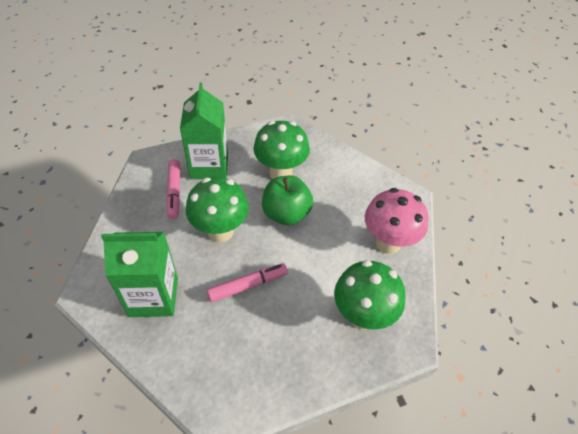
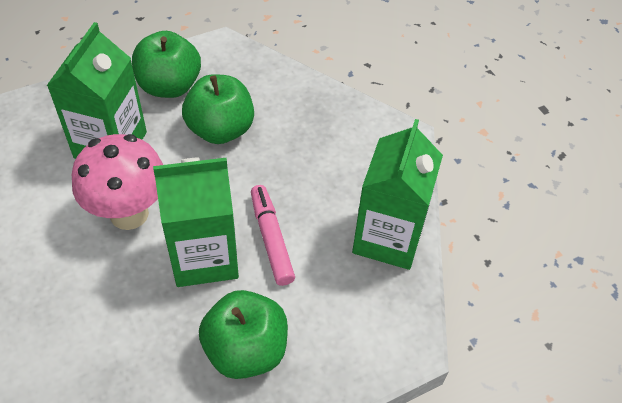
green apple: [262,176,313,225] = 1 -> [132,31,201,98] [182,74,254,144] [199,290,288,379] = 3
green carton: [101,232,178,317] [180,83,228,179] = 2 -> [47,22,147,159] [153,158,239,287] [352,119,443,270] = 3
green mushroom: [186,177,249,242] [253,121,310,179] [334,260,406,330] = 3 -> none = 0
pink marker: [166,159,180,219] [207,263,288,302] = 2 -> [251,185,295,286] = 1

